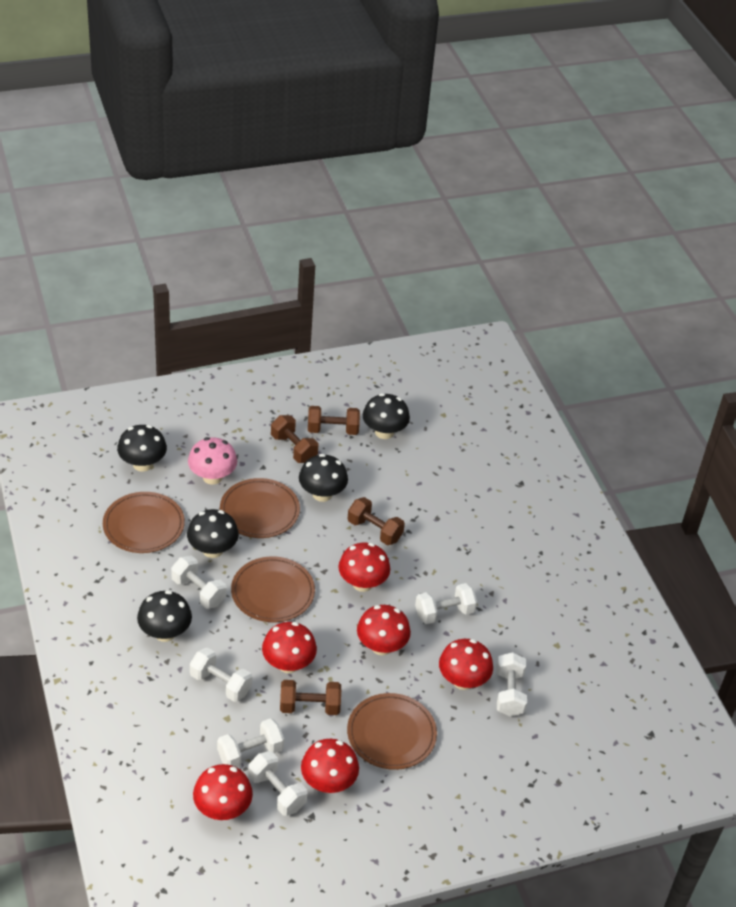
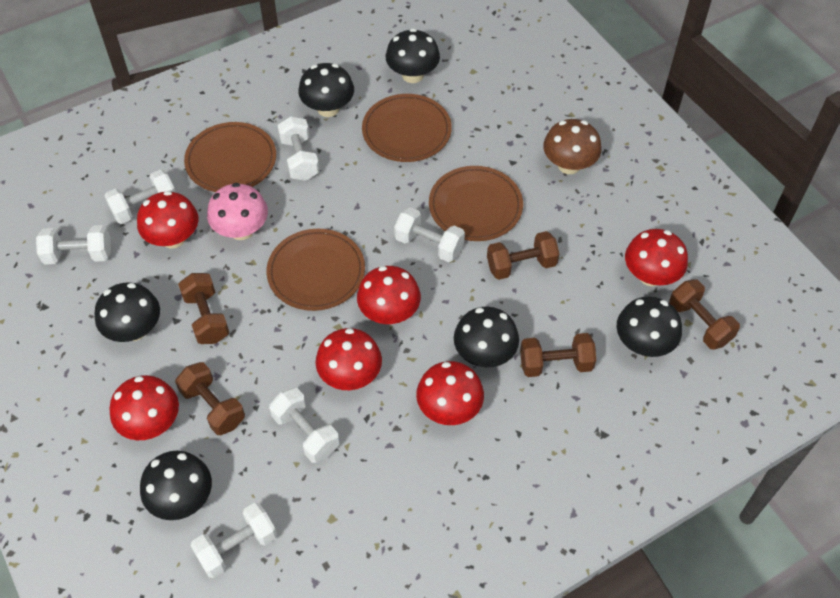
black mushroom: [117,425,167,472] [137,590,192,642] [187,509,239,558] [299,454,348,502] [363,393,410,439] = 5 -> [94,282,160,342] [140,451,212,520] [298,63,354,117] [386,28,440,83] [454,306,519,368] [616,296,682,357] = 6
brown dumbbell: [271,415,319,463] [280,680,341,715] [308,406,360,435] [348,497,405,545] = 4 -> [175,362,245,435] [178,273,229,344] [487,231,559,280] [520,333,596,377] [669,279,740,350] = 5
brown mushroom: none = 0 -> [543,119,602,174] = 1

